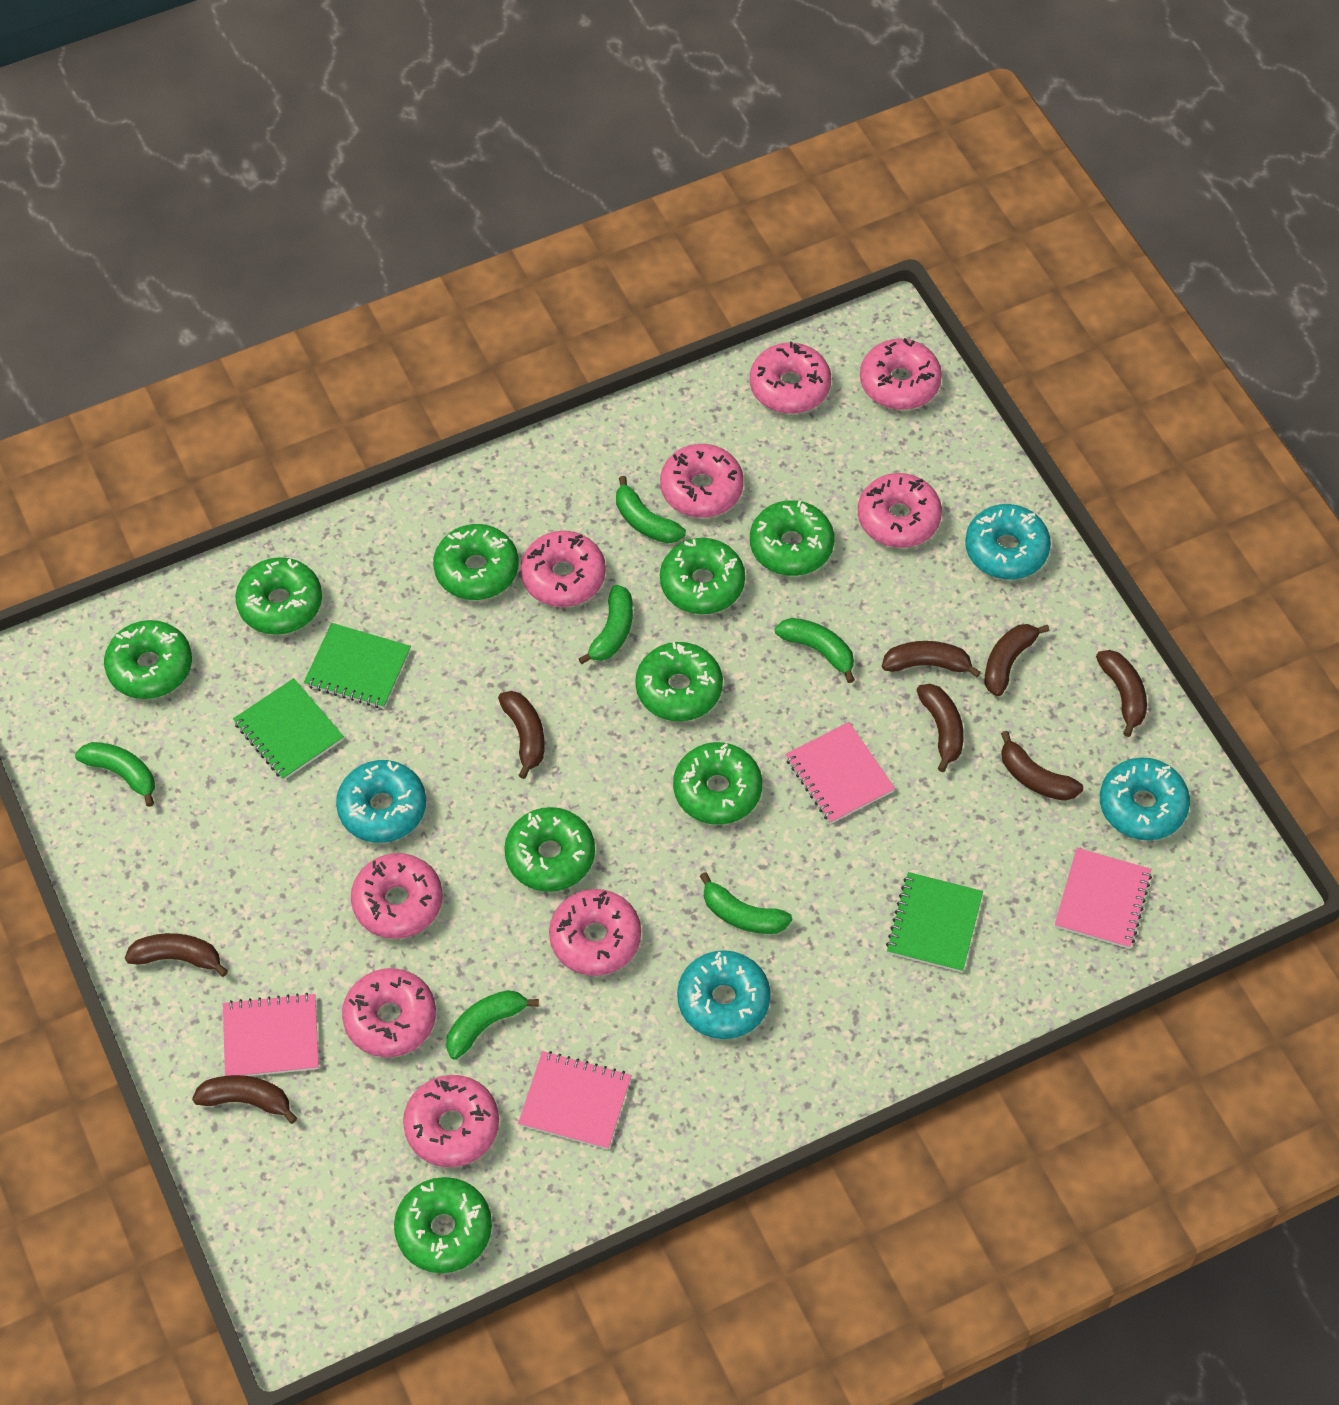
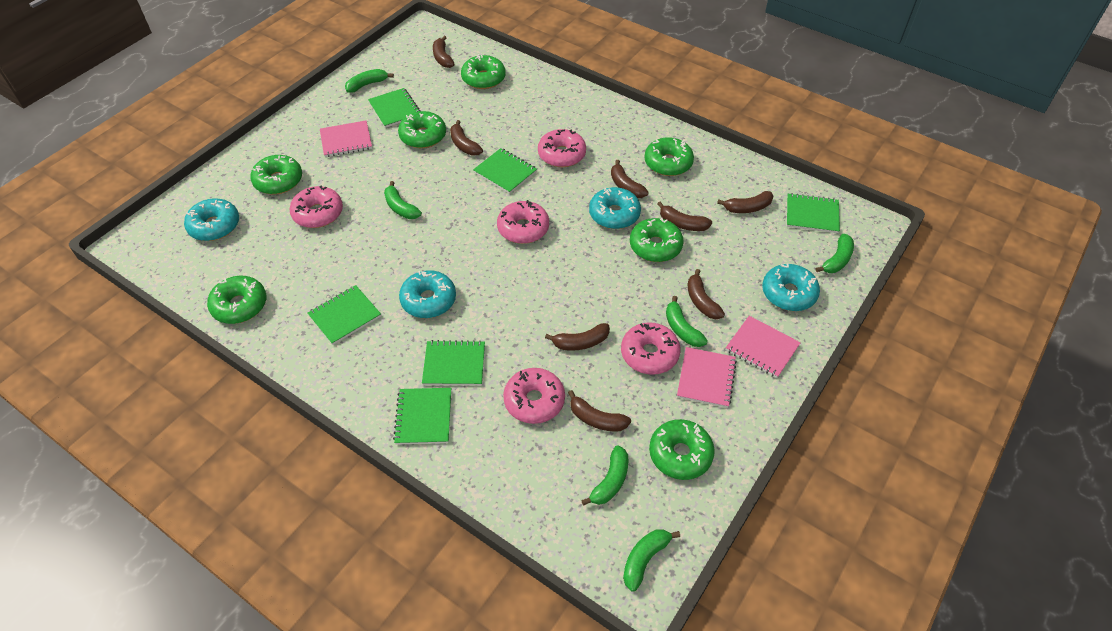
green donut: [104,620,192,699] [235,557,322,635] [394,1177,492,1273] [433,524,519,600] [504,807,595,892] [635,642,723,721] [660,538,745,614] [673,742,762,825] [750,500,834,576] = 9 -> [207,276,266,324] [250,155,302,195] [398,111,446,148] [461,54,506,89] [630,218,684,262] [644,137,694,176] [649,419,715,480] = 7
green notebook: [233,678,344,780] [304,623,411,709] [886,872,983,972] = 3 -> [308,285,381,345] [368,88,420,128] [393,388,451,445] [422,340,485,386] [473,148,537,194] [787,193,840,233] = 6
pink donut: [342,968,436,1057] [351,853,443,939] [403,1075,499,1167] [520,531,606,607] [549,889,641,976] [660,444,744,517] [750,342,831,414] [858,473,942,548] [860,338,942,410] = 9 -> [290,185,343,228] [497,200,549,244] [503,368,565,424] [538,129,586,167] [621,322,681,375] = 5
pink notebook: [223,993,319,1076] [518,1051,632,1149] [785,722,895,824] [1055,848,1152,949] = 4 -> [320,120,372,157] [677,347,737,408] [726,316,801,378] = 3

